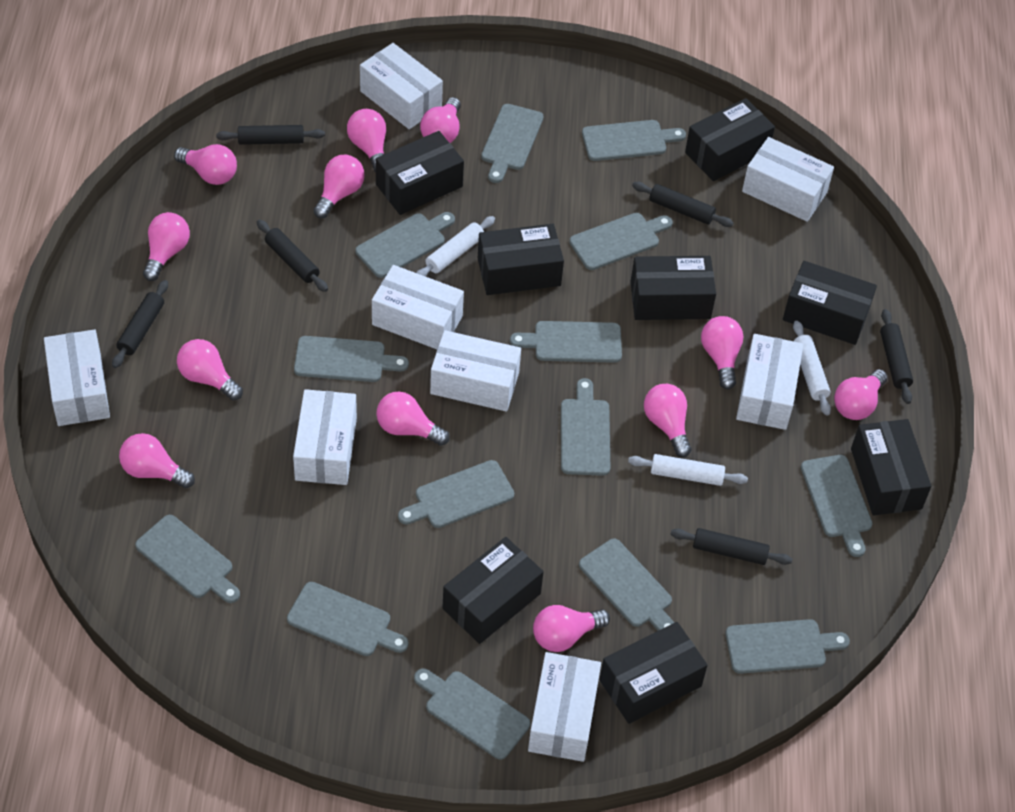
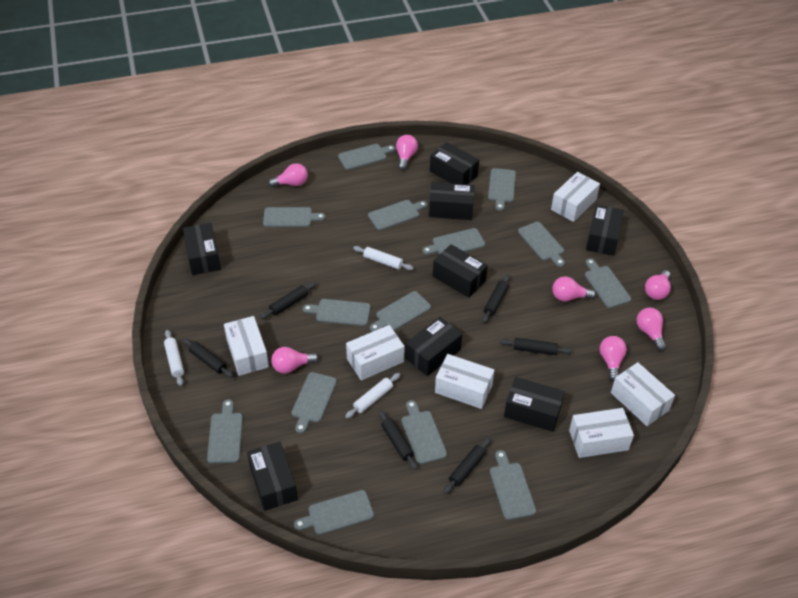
pink light bulb: [119,433,195,488] [143,212,190,281] [174,144,237,185] [177,339,243,400] [313,155,365,218] [347,109,386,173] [376,392,450,446] [420,97,461,143] [533,605,610,652] [644,384,691,457] [701,316,744,389] [834,369,888,420] = 12 -> [268,163,308,187] [271,347,318,374] [396,135,418,170] [552,277,596,302] [600,336,627,382] [637,308,666,351] [645,270,671,300] = 7
white box: [44,329,110,426] [293,389,357,485] [360,43,443,129] [372,265,464,349] [430,330,521,411] [528,652,601,762] [736,334,803,430] [742,137,834,222] = 8 -> [224,316,269,376] [346,325,405,381] [435,354,494,409] [551,172,600,222] [569,408,634,458] [611,362,675,426] = 6

